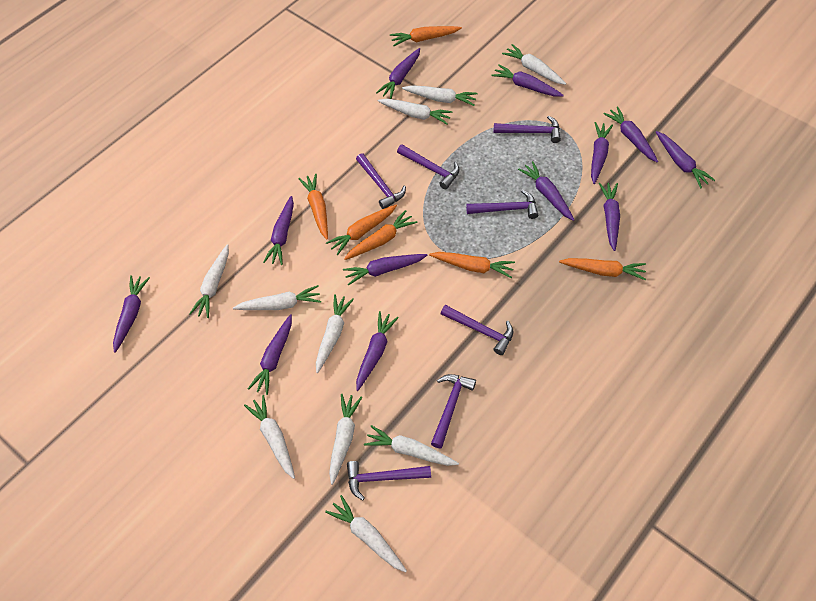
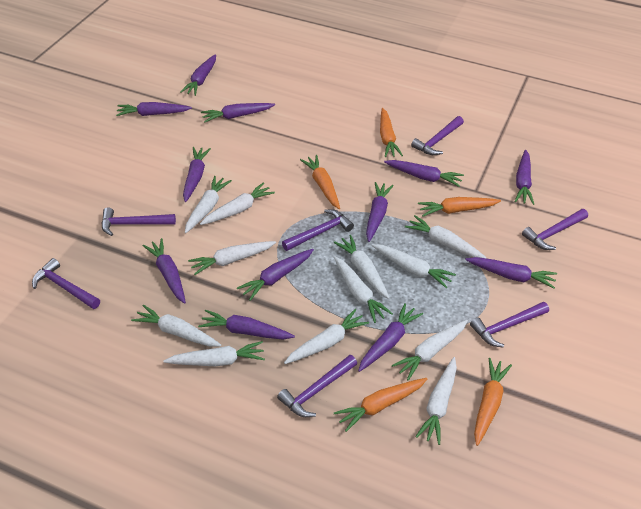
orange carrot: [298,173,328,239] [326,204,397,255] [344,210,417,260] [390,26,462,46] [429,252,515,278] [559,258,646,280] = 6 -> [300,155,340,209] [334,378,427,432] [380,108,403,157] [418,197,501,217] [474,358,512,446] = 5
white carrot: [189,244,229,318] [233,285,321,310] [244,395,295,479] [316,294,354,373] [325,495,407,572] [329,394,362,485] [364,425,459,466] [378,99,453,125] [402,85,478,106] [502,44,566,85] = 10 -> [131,304,221,347] [163,341,265,366] [185,176,232,233] [188,241,276,275] [200,182,275,225] [284,309,369,364] [333,235,390,299] [334,257,393,323] [372,244,456,289] [392,320,468,381] [405,215,487,258] [415,357,457,445] = 12

